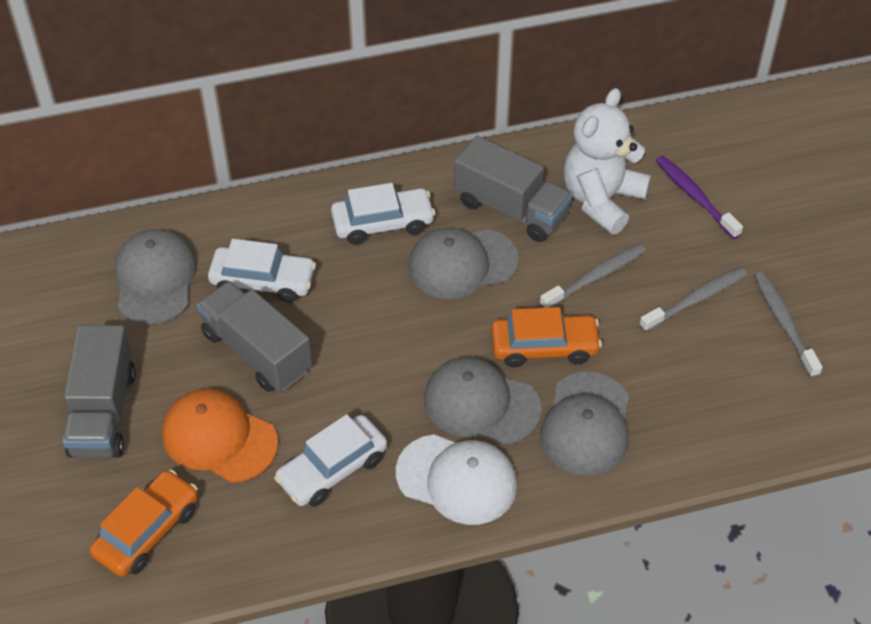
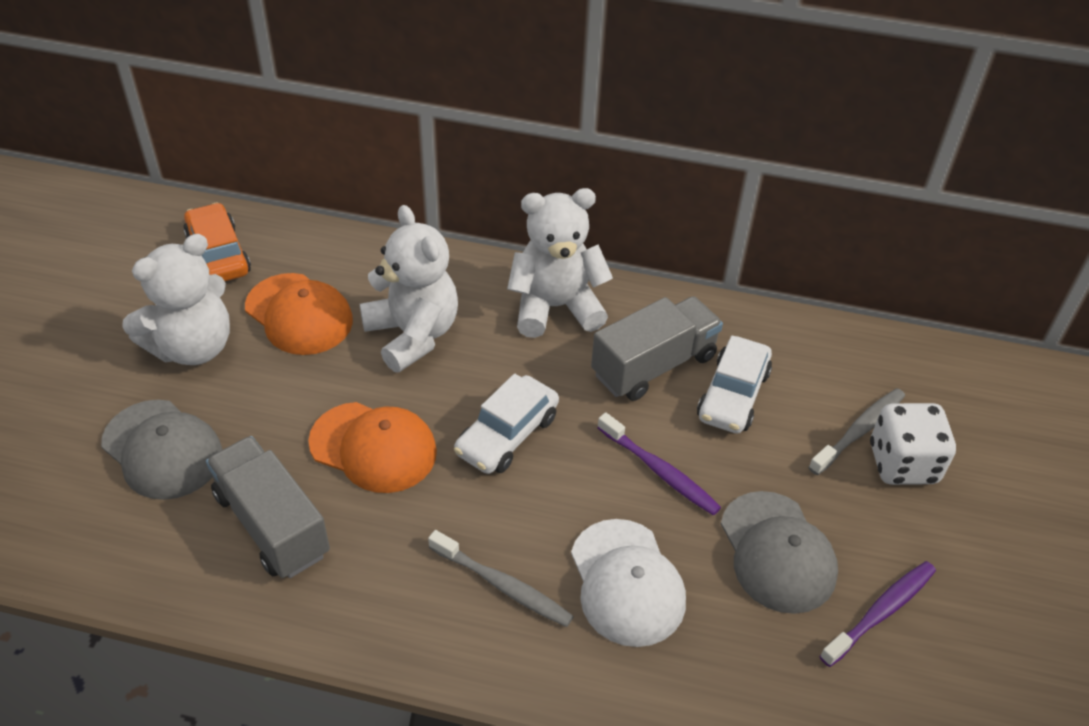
grey cap: [115,229,197,325] [408,227,519,299] [424,357,542,445] [540,372,629,476] = 4 -> [101,400,222,500] [721,491,838,614] = 2
grey toothbrush: [540,244,646,308] [639,267,747,332] [754,272,823,378] = 3 -> [428,530,574,627] [808,388,905,475] = 2
grey truck: [63,325,136,458] [197,281,312,392] [454,136,573,242] = 3 -> [206,436,330,578] [591,296,723,401] = 2
orange cap: [162,389,278,483] = 1 -> [245,273,353,355] [308,402,437,493] = 2
orange car: [90,469,198,577] [491,307,602,368] = 2 -> [183,202,251,281] = 1
purple toothbrush: [655,156,743,239] = 1 -> [597,412,721,516] [819,561,936,667] = 2
white car: [208,239,316,303] [274,414,387,507] [331,183,436,245] = 3 -> [454,374,559,474] [697,336,772,433] = 2
white dice: none = 0 -> [870,403,956,485] = 1
white teddy bear: [563,88,651,235] = 1 -> [122,234,230,365] [360,205,458,373] [507,188,613,338] = 3

